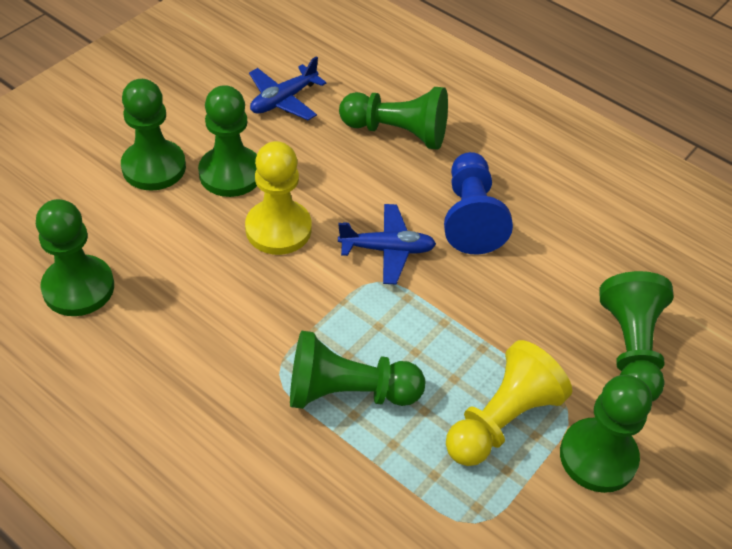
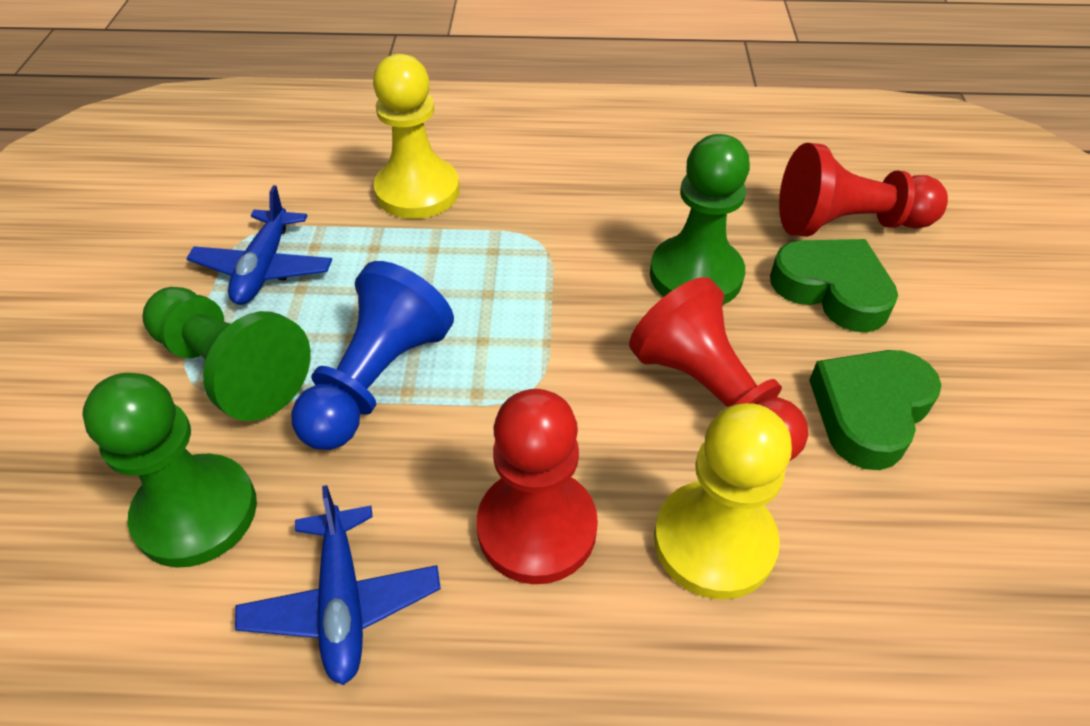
green heart: none = 0 -> [770,239,898,332] [809,350,941,470] = 2
green pawn: [36,199,114,316] [121,79,186,191] [198,85,257,197] [290,331,425,409] [339,87,448,150] [560,375,652,493] [599,271,673,402] = 7 -> [82,373,257,568] [142,287,311,421] [650,134,750,305] = 3
red pawn: none = 0 -> [477,389,598,584] [629,277,808,460] [779,143,948,237] = 3

